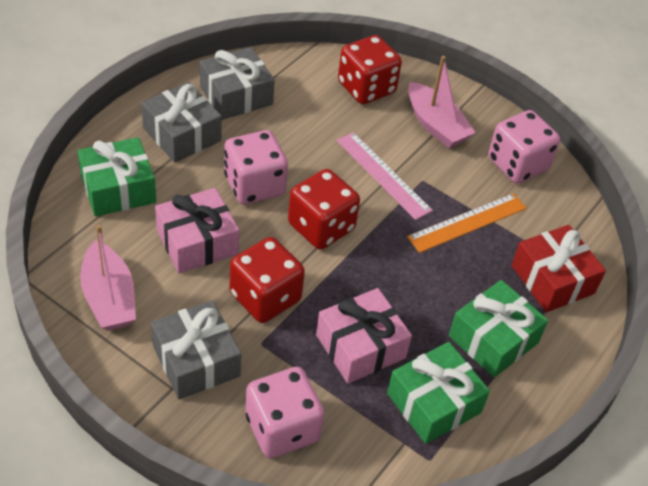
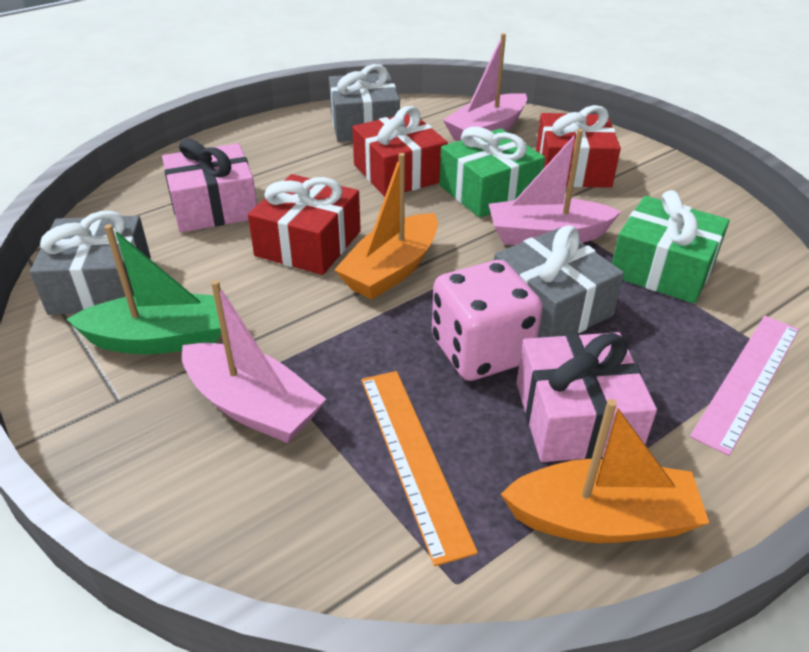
green boat: none = 0 -> [66,224,228,354] = 1
green gift: [78,137,156,217] [387,342,490,444] [449,280,548,378] = 3 -> [439,127,545,218] [612,190,730,303] = 2
orange boat: none = 0 -> [334,153,438,300] [501,399,709,543] = 2
pink boat: [80,225,136,331] [408,56,476,148] = 2 -> [182,280,326,443] [443,33,527,141] [489,129,621,245] = 3
pink dice: [224,130,288,205] [245,367,324,458] [488,110,560,184] = 3 -> [432,260,543,381] = 1
red dice: [230,237,305,323] [288,169,360,249] [338,35,402,104] = 3 -> none = 0
red gift: [511,225,606,312] = 1 -> [248,174,361,275] [352,106,448,197] [536,105,621,188] = 3

